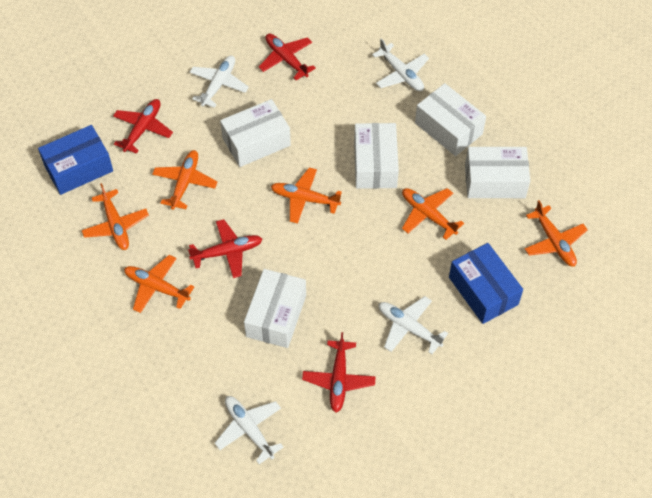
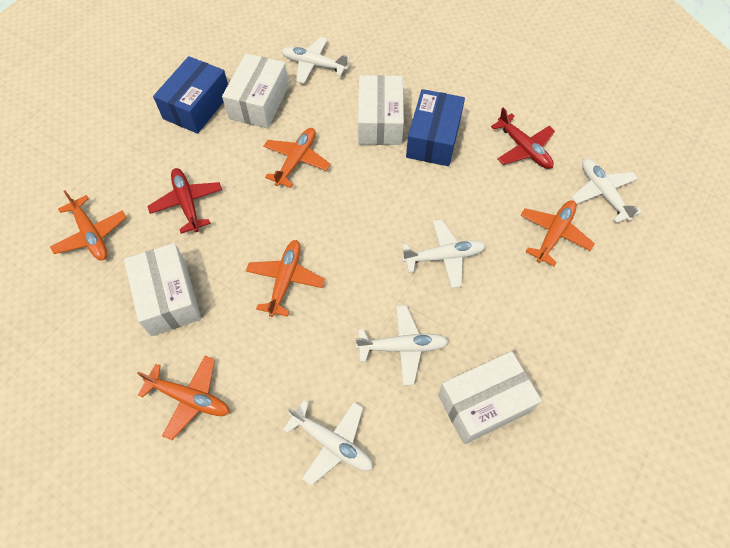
orange plane: [82,183,149,250] [124,255,194,313] [152,150,218,210] [271,168,342,224] [402,188,464,240] [525,200,587,267] = 6 -> [50,191,127,260] [137,356,230,440] [246,240,325,317] [263,128,331,188] [520,200,595,266] = 5
red plane: [113,99,173,154] [188,219,262,278] [259,34,316,80] [302,332,376,413] = 4 -> [148,168,222,234] [491,108,555,169] = 2
white box: [220,99,291,167] [244,269,306,348] [354,123,399,189] [415,83,486,156] [465,147,530,198] = 5 -> [124,243,201,336] [222,53,289,128] [358,75,404,145] [438,351,542,444] = 4
white plane: [189,56,249,108] [215,396,283,464] [372,38,429,91] [379,296,448,354] = 4 -> [282,37,350,84] [283,400,373,486] [356,305,448,386] [402,219,486,288] [571,159,642,223] = 5

